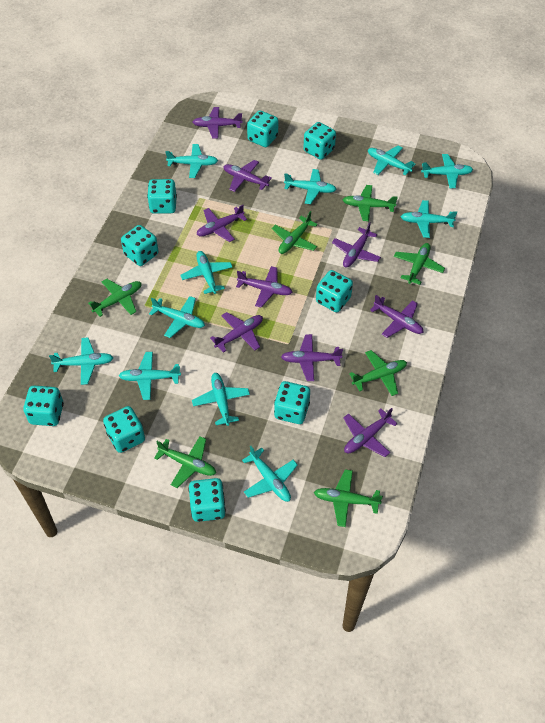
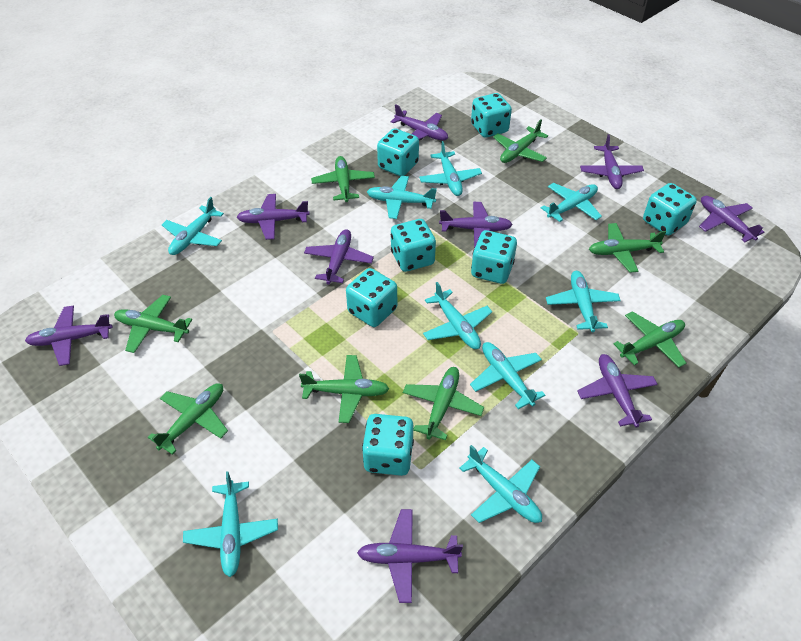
green plane: [88,279,141,317] [154,436,216,488] [272,211,318,254] [314,469,383,527] [343,185,398,221] [349,350,407,396] [394,243,445,285] = 7 -> [114,295,192,353] [148,383,228,455] [299,355,389,423] [311,156,375,202] [403,367,484,440] [493,119,548,163] [589,223,666,273] [613,311,686,368] = 8
turquoise dice: [23,386,64,426] [103,406,145,453] [121,225,158,266] [147,179,177,214] [188,478,226,522] [247,110,278,147] [274,381,310,424] [303,122,336,160] [316,270,353,312] = 9 -> [346,268,397,327] [362,414,414,476] [377,128,419,176] [391,219,436,272] [471,93,512,138] [471,230,517,284] [643,183,697,235] = 7
turquoise plane: [49,337,114,385] [119,352,181,400] [149,296,205,338] [165,144,218,178] [180,251,232,294] [192,373,250,426] [242,446,298,502] [284,169,336,204] [368,146,415,175] [401,200,457,238] [421,154,473,188] = 11 -> [162,197,224,255] [183,471,278,577] [367,176,437,219] [419,141,482,196] [423,282,492,349] [459,445,542,523] [470,342,545,409] [541,183,602,222] [546,271,621,332] = 9

